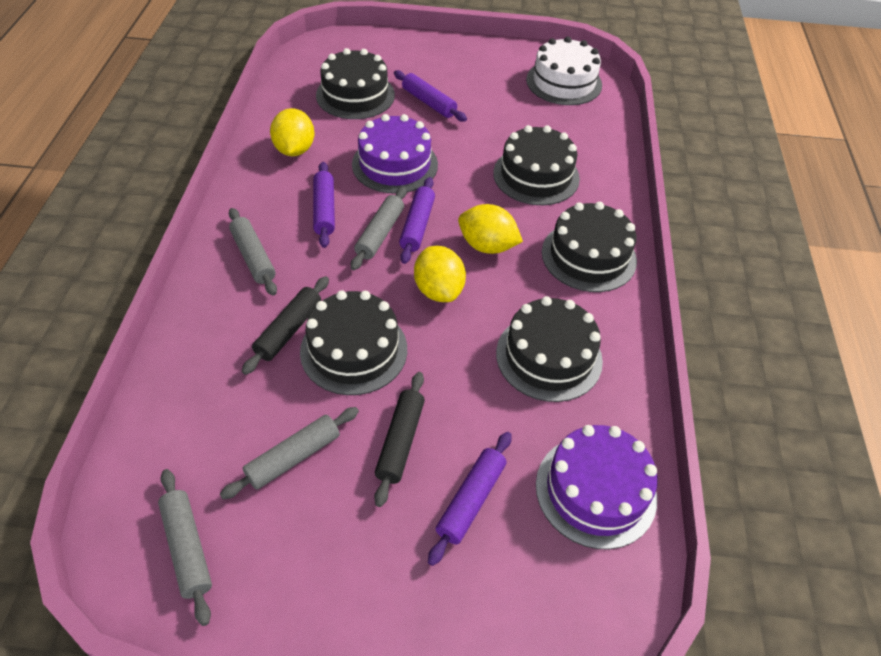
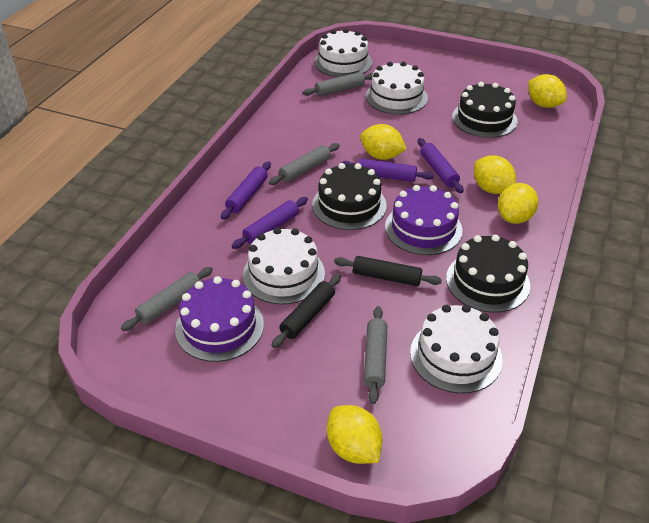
black cake: [300,290,407,395] [316,48,395,119] [493,125,580,205] [496,296,603,402] [542,202,637,292] = 5 -> [312,163,387,230] [446,234,530,313] [452,82,518,138] = 3
white cake: [526,37,602,105] = 1 -> [243,227,325,305] [314,29,372,77] [366,62,428,114] [410,305,502,394] = 4
yellow lemon: [270,108,315,156] [414,246,466,302] [458,204,523,254] = 3 -> [327,405,382,464] [360,124,407,160] [474,155,516,194] [498,183,538,224] [528,74,567,108] = 5

